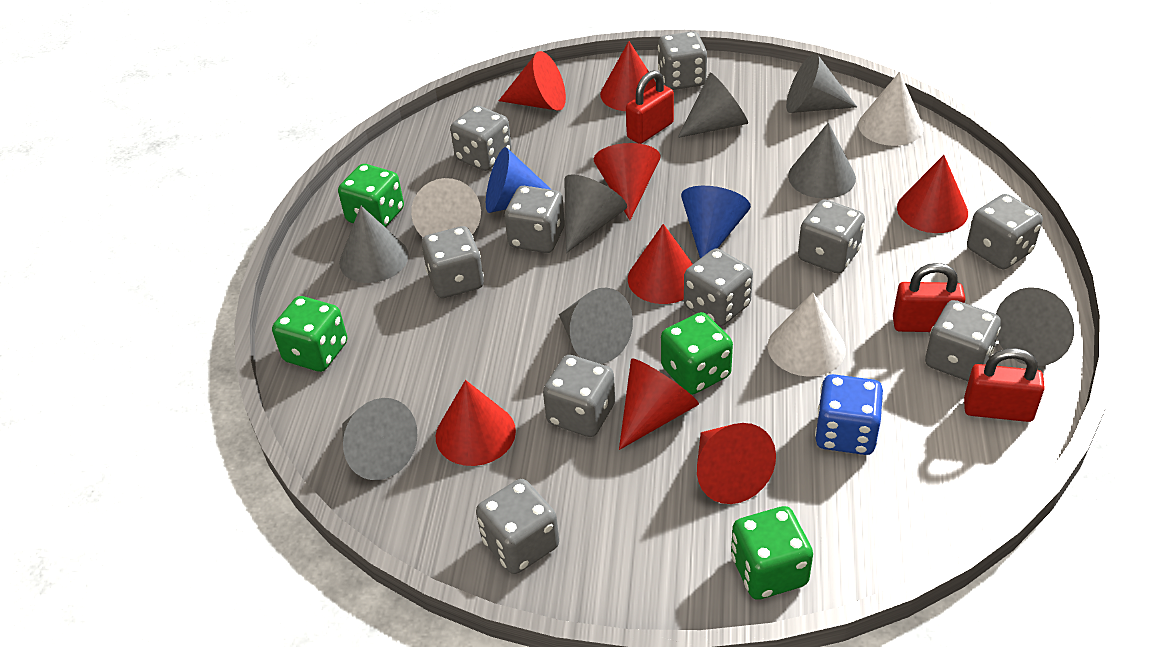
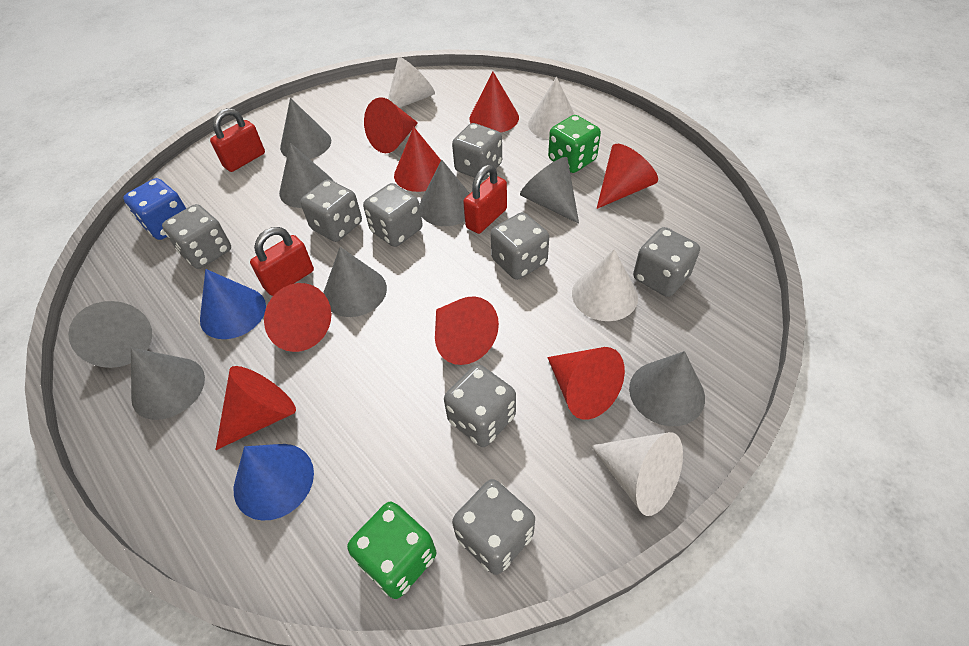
green dice: [272,296,347,372] [338,164,404,228] [661,312,733,395] [731,506,813,600] = 4 -> [347,502,436,599] [548,115,601,173] = 2
grey dice: [422,226,484,298] [450,106,512,171] [476,479,559,574] [504,186,565,253] [543,355,615,437] [658,31,707,90] [684,248,753,327] [798,199,865,273] [925,300,1001,381] [967,194,1043,269] = 10 -> [162,204,231,269] [300,179,362,242] [363,183,423,247] [444,365,516,447] [452,123,502,180] [452,479,535,575] [491,212,549,280] [633,227,700,297] = 8
white cone: [411,178,481,237] [767,292,846,377] [858,72,924,146] = 3 -> [388,57,435,108] [528,77,575,139] [572,250,638,321] [590,432,683,516] = 4

